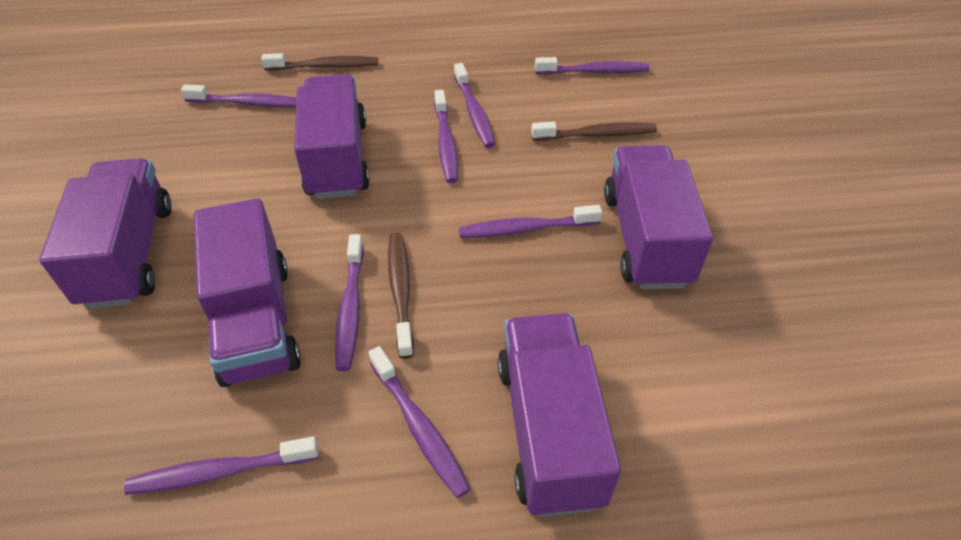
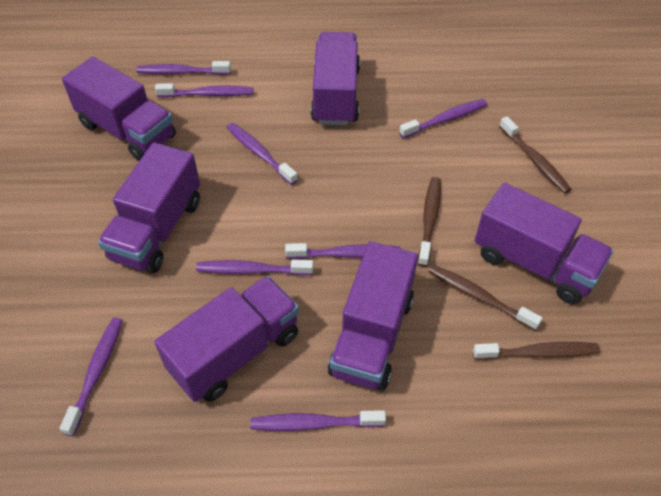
brown toothbrush: [261,53,379,71] [388,233,414,359] [531,122,657,141] = 3 -> [418,177,441,267] [429,265,542,331] [473,342,600,360] [499,116,571,194] = 4
purple truck: [39,158,172,309] [194,198,301,387] [294,74,370,199] [498,313,621,517] [604,145,713,290] = 5 -> [62,57,176,161] [98,143,200,273] [155,276,299,402] [311,32,360,125] [328,241,418,391] [475,183,614,304] = 6

